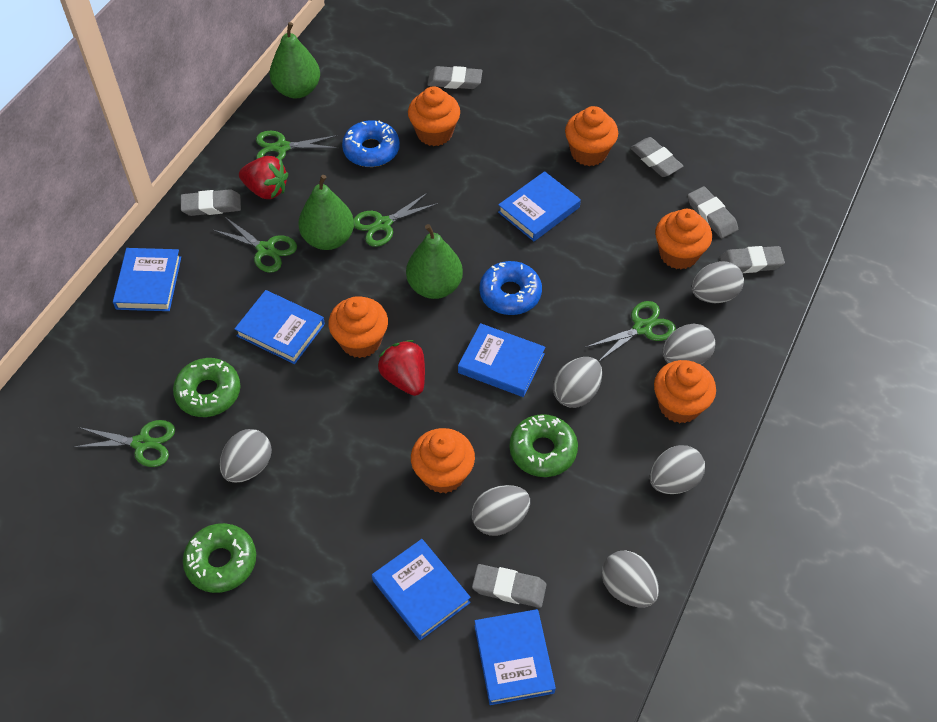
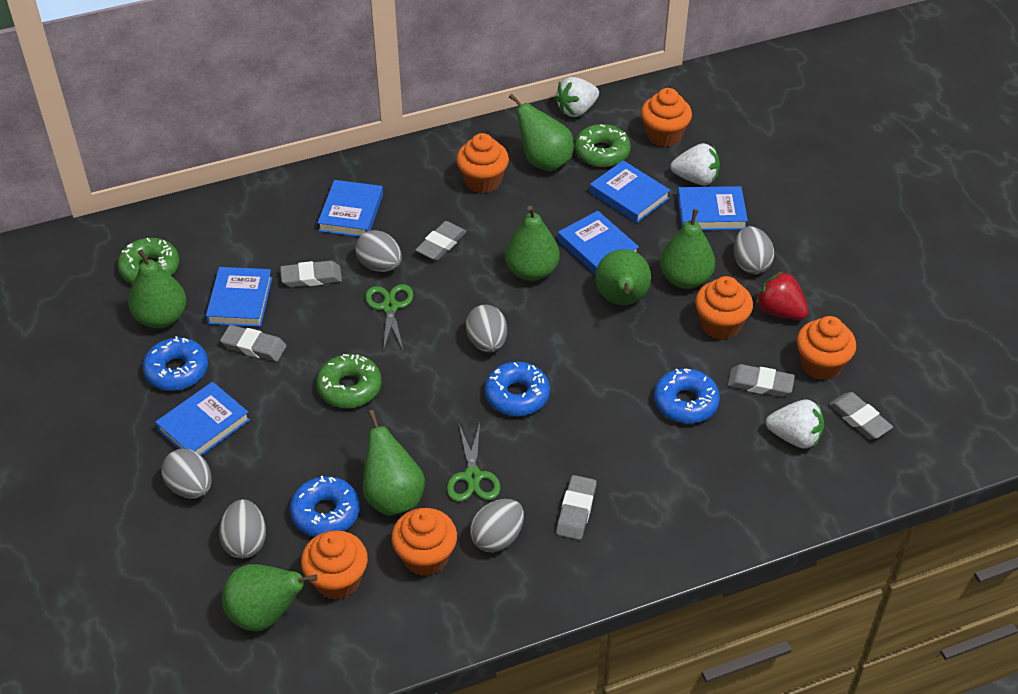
blue donut: [342,120,400,167] [480,261,542,315] = 2 -> [143,336,208,391] [290,476,360,537] [485,362,550,416] [654,368,720,424] = 4
green pear: [270,22,320,98] [298,175,354,250] [406,224,463,299] = 3 -> [128,249,186,328] [222,564,317,631] [363,410,425,515] [505,206,560,281] [509,94,574,171] [595,249,651,305] [660,209,715,289] = 7
green scissors: [74,420,175,467] [213,216,297,273] [256,131,339,160] [353,192,439,247] [585,301,676,362] = 5 -> [365,284,413,352] [447,423,500,502] = 2
grey egg: [220,429,272,483] [471,485,530,536] [553,357,602,408] [602,550,659,607] [649,445,705,494] [662,324,715,365] [692,261,744,303] = 7 -> [161,449,212,499] [219,499,266,558] [355,230,402,272] [466,305,507,352] [470,499,524,552] [734,226,774,274] = 6
red strawberry: [239,156,288,199] [378,340,425,396] = 2 -> [756,271,809,320] = 1
white strawberry: none = 0 -> [555,77,599,117] [671,143,720,185] [766,400,824,449] = 3

